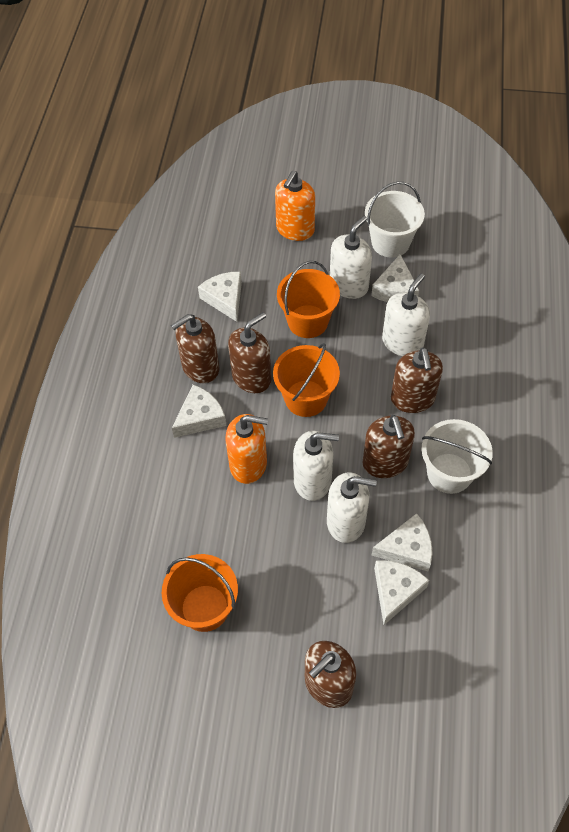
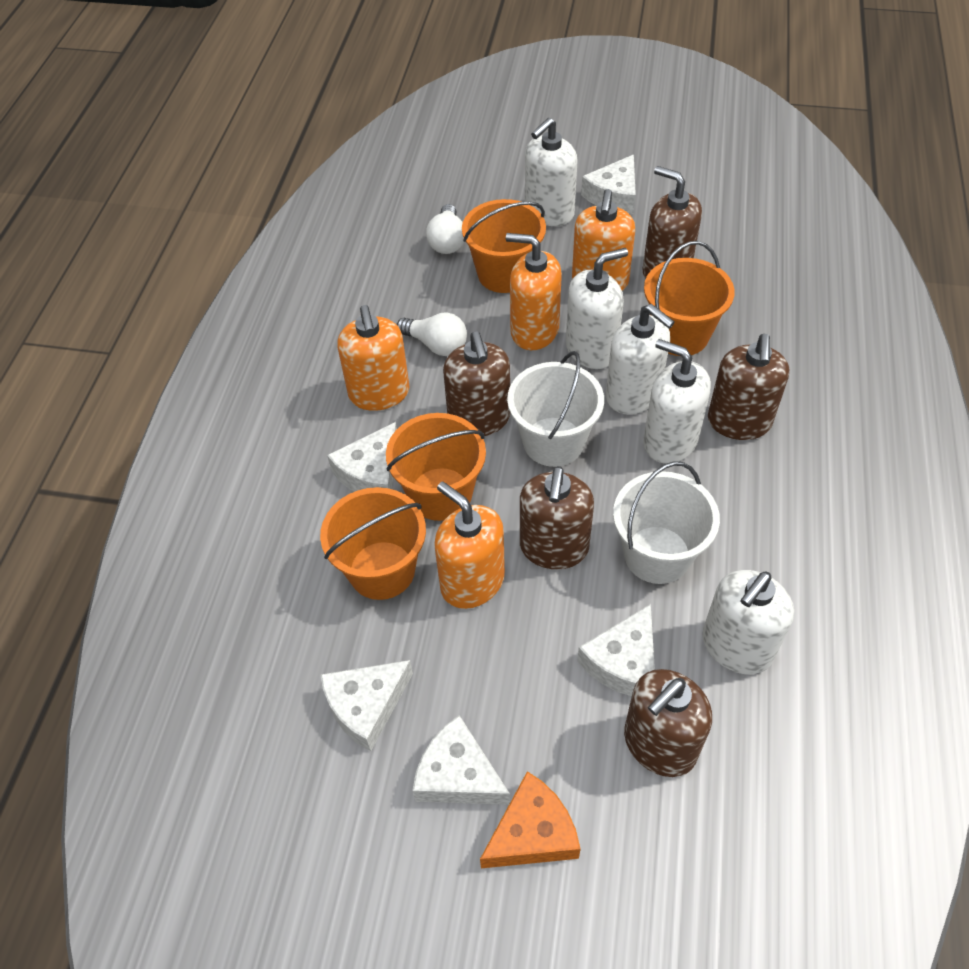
orange bucket: [162,554,238,632] [273,343,340,417] [277,261,340,338] = 3 -> [320,487,426,600] [386,413,486,521] [462,199,546,293] [644,241,735,356] = 4
orange cheese: none = 0 -> [480,771,581,868] = 1
orange soap dispenser: [225,414,268,484] [275,171,315,241] = 2 -> [337,305,409,411] [434,481,505,609] [506,233,562,350] [572,189,635,291] = 4
white light bulb: none = 0 -> [397,312,467,356] [426,204,464,254] = 2
white soap dispenser: [293,431,339,501] [327,472,377,543] [330,216,372,299] [382,274,430,356] = 4 -> [525,118,577,226] [566,248,628,369] [606,304,675,414] [643,339,711,464] [702,570,794,674] = 5

